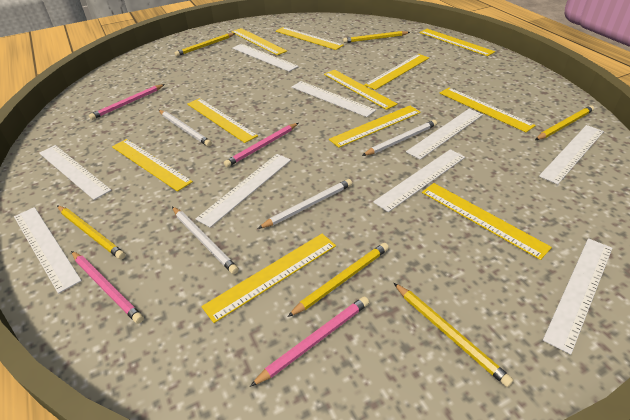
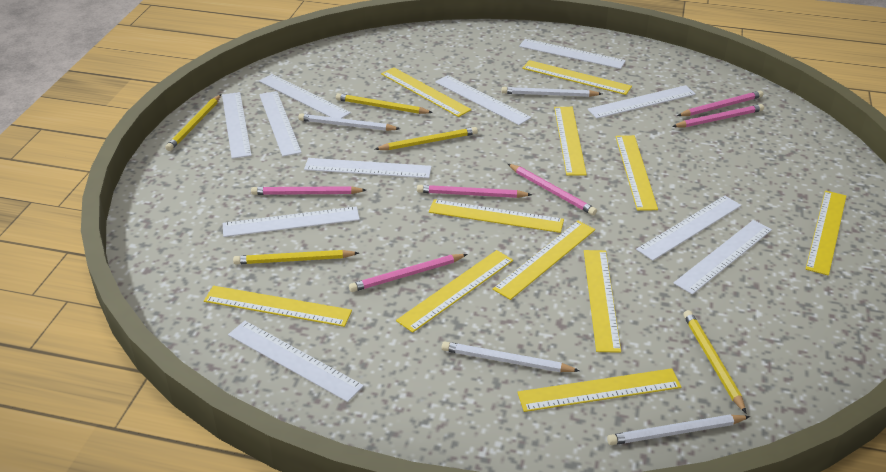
pink pencil: [71,251,144,324] [89,84,165,120] [224,123,298,167] [250,296,369,387] = 4 -> [251,186,366,195] [349,254,468,292] [417,185,532,198] [508,164,597,216] [672,104,764,127] [677,90,763,116] = 6
white ruler: [14,207,82,294] [39,145,111,200] [196,154,291,228] [232,44,299,72] [292,81,376,117] [373,149,465,212] [406,109,483,160] [539,125,604,185] [543,238,612,355] = 9 -> [222,92,252,159] [223,206,360,237] [228,321,364,402] [259,74,351,118] [259,91,302,157] [304,158,432,178] [435,75,531,125] [519,39,626,69] [588,85,696,119] [636,196,741,261] [673,220,772,295] = 11
yellow pencil: [57,205,125,259] [175,33,235,56] [287,243,389,317] [343,31,410,43] [394,283,513,387] [535,105,594,140] = 6 -> [165,94,221,151] [233,250,359,264] [336,93,433,114] [375,127,478,150] [683,310,746,413] = 5

